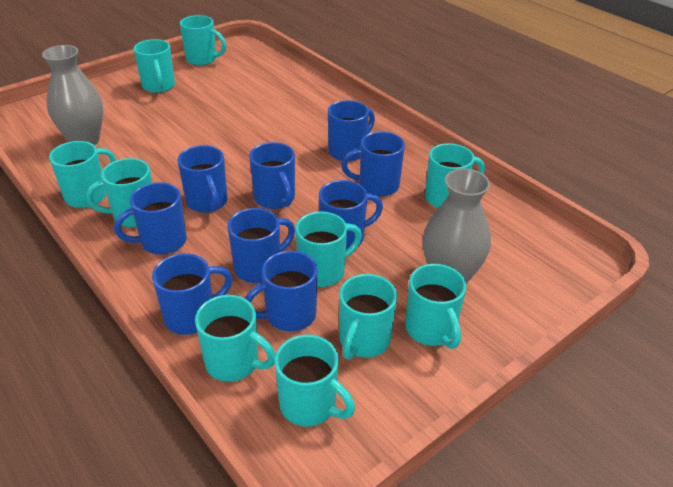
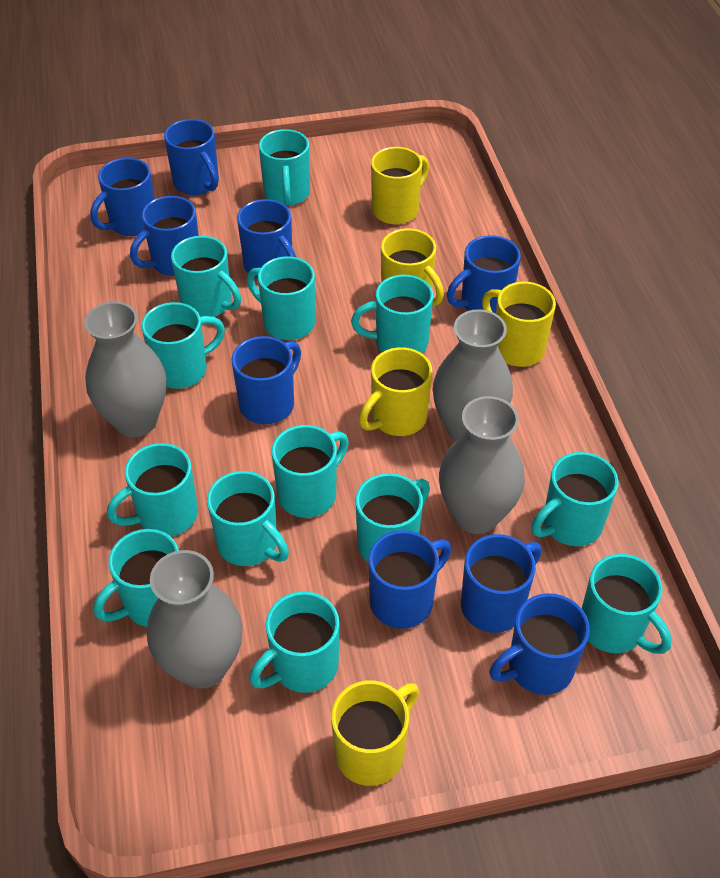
grey vase: [42,45,103,145] [423,169,491,284] = 2 -> [84,301,167,437] [147,550,243,689] [433,309,513,441] [439,396,525,534] = 4
turquoise mug: [49,141,116,208] [86,158,152,227] [134,39,175,93] [180,15,227,66] [195,295,275,382] [274,335,355,427] [295,211,362,287] [339,274,397,360] [405,264,466,349] [425,143,485,208] = 10 -> [94,529,179,627] [107,443,198,536] [141,302,225,389] [171,236,241,317] [207,471,289,566] [247,256,315,340] [249,591,339,693] [259,129,310,206] [272,425,349,518] [351,275,433,353] [355,473,430,562] [531,452,619,546] [582,554,672,654] = 13
yellow mug: none = 0 -> [331,680,419,786] [359,347,432,436] [371,147,429,225] [381,228,444,306] [482,282,556,367] = 5

